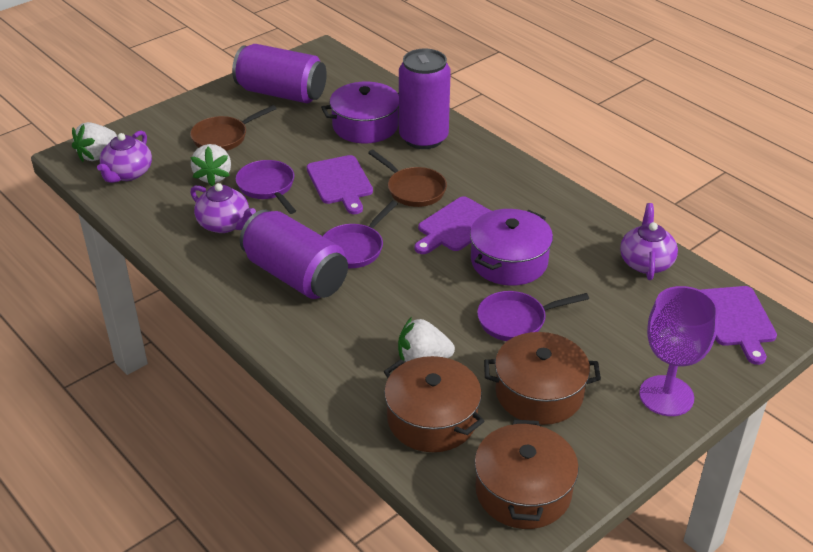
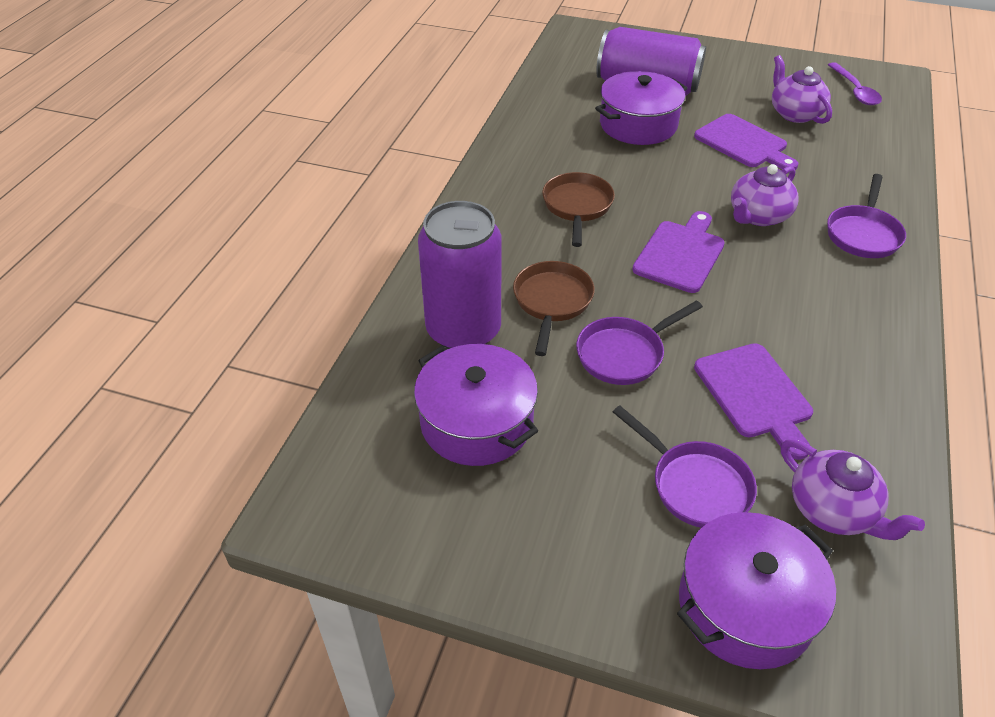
brown pot: [384,356,484,452] [474,419,579,529] [484,332,601,425] = 3 -> none = 0
purple can: [232,44,327,103] [240,210,348,299] [399,49,451,149] = 3 -> [418,201,502,349] [596,27,706,96] = 2
purple goblet: [639,286,718,416] = 1 -> none = 0
purple pot: [321,82,399,143] [470,209,553,286] = 2 -> [414,344,538,466] [595,71,687,145] [677,512,836,669] = 3
purple spoon: none = 0 -> [828,62,882,105] = 1
white strawberry: [72,122,117,162] [190,144,231,186] [398,317,455,362] = 3 -> none = 0

